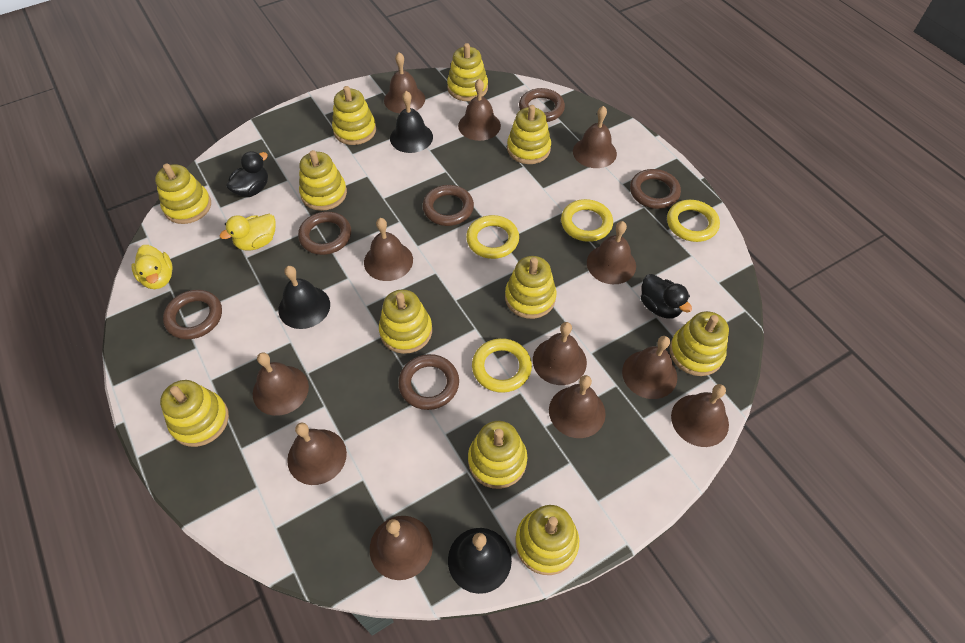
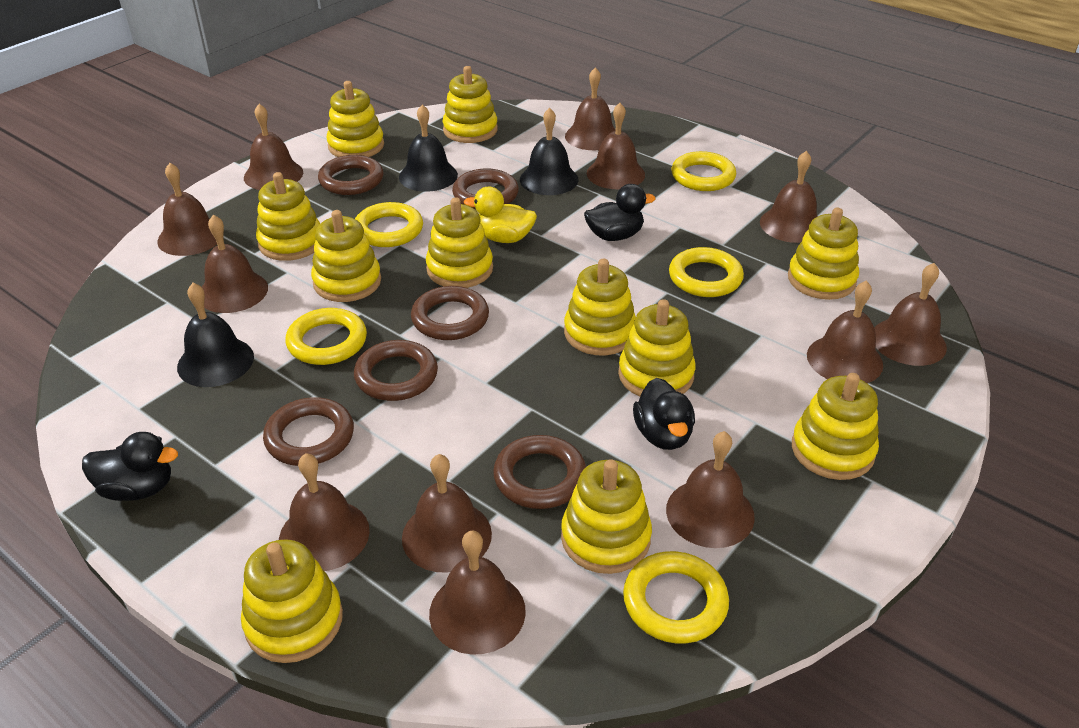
black duck: [226,151,268,197] [641,274,692,319] = 2 -> [82,432,178,501] [584,184,655,241] [633,378,695,450] = 3
yellow duck: [131,245,173,289] [220,214,276,250] = 2 -> [464,187,537,243] = 1
yellow ring: [466,215,519,259] [472,338,532,393] [561,199,613,242] [667,200,720,242] = 4 -> [286,308,367,365] [355,202,423,247] [623,551,729,643] [669,247,744,297] [671,151,736,191] = 5

